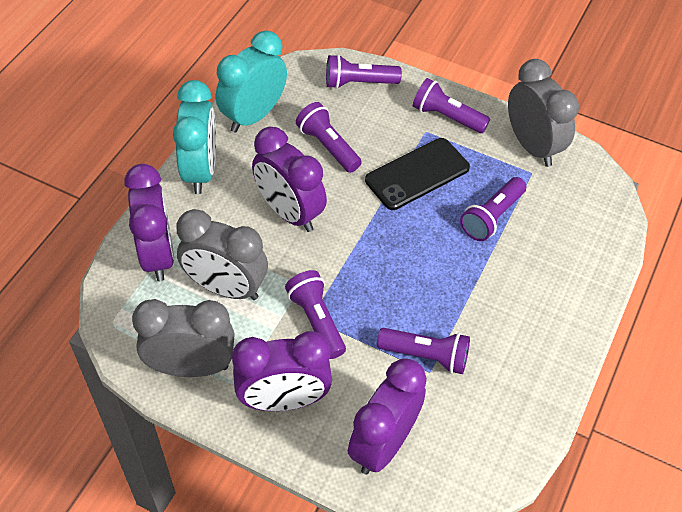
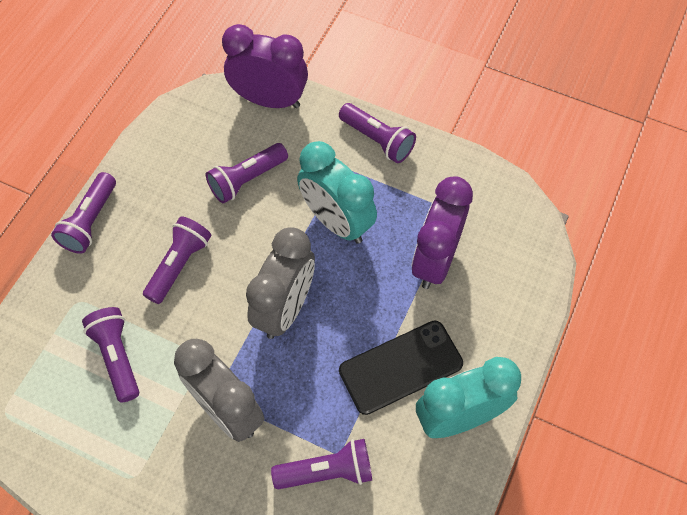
grey clock: [132,299,235,377] [177,209,268,300] [508,59,579,167] = 3 -> [174,339,265,442] [246,228,315,339] = 2
purple clock: [124,164,174,281] [232,331,332,411] [252,127,327,232] [348,359,427,475] = 4 -> [222,24,308,108] [411,176,473,289] = 2

